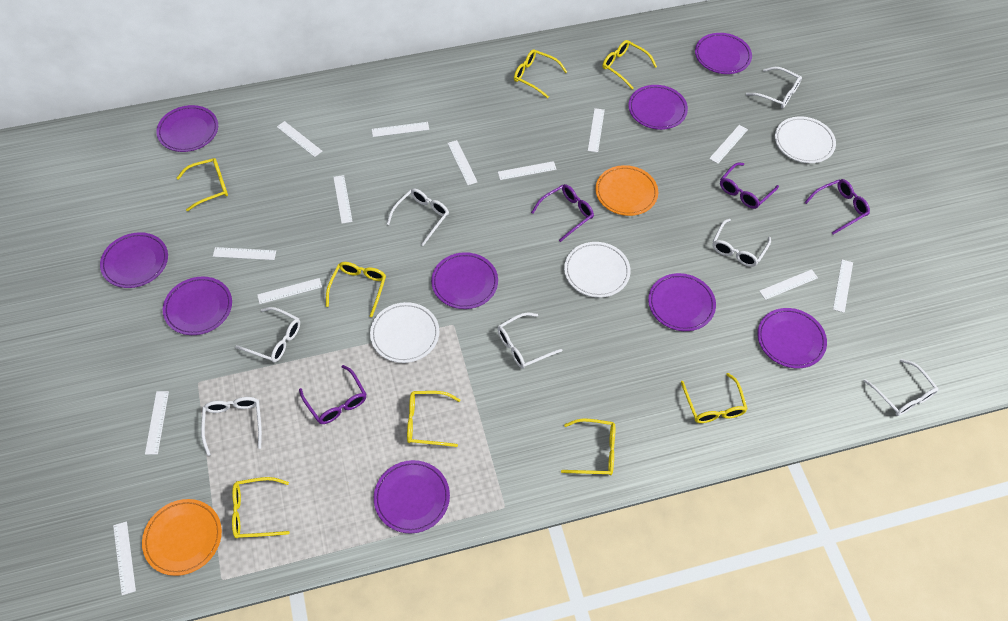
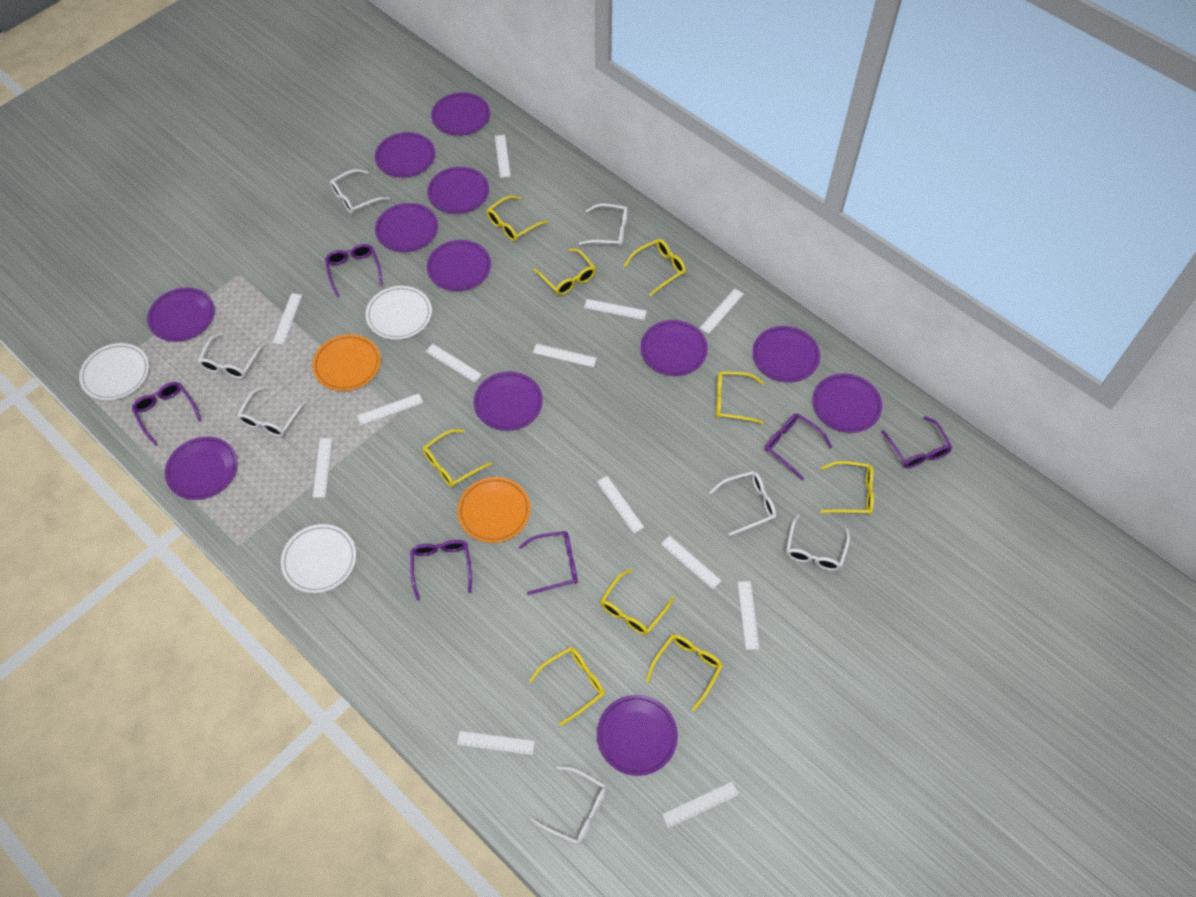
purple glasses: [299,365,366,424] [531,184,594,242] [720,163,779,209] [805,179,870,234] = 4 -> [131,382,202,446] [325,244,383,297] [410,540,472,600] [519,531,578,595] [765,413,832,480] [881,416,952,468] = 6
purple plate: [100,232,168,288] [156,105,218,152] [163,277,232,335] [374,460,450,533] [431,252,498,309] [628,85,688,130] [648,273,716,331] [695,33,752,74] [757,308,827,368] = 9 -> [147,288,215,342] [165,437,238,500] [375,132,435,178] [375,203,438,252] [427,167,489,214] [427,240,491,291] [431,92,490,136] [474,372,543,431] [597,695,678,776] [640,320,708,376] [752,326,820,382] [813,373,882,433] = 12
yellow glasses: [177,158,228,211] [232,477,290,538] [326,262,386,317] [407,391,460,447] [514,49,567,98] [561,418,615,475] [602,40,657,90] [681,373,748,423] = 8 -> [423,429,492,487] [487,195,548,241] [529,647,605,726] [533,248,596,295] [600,569,674,635] [624,239,686,296] [646,634,723,711] [716,371,764,424] [820,461,874,515] = 9

